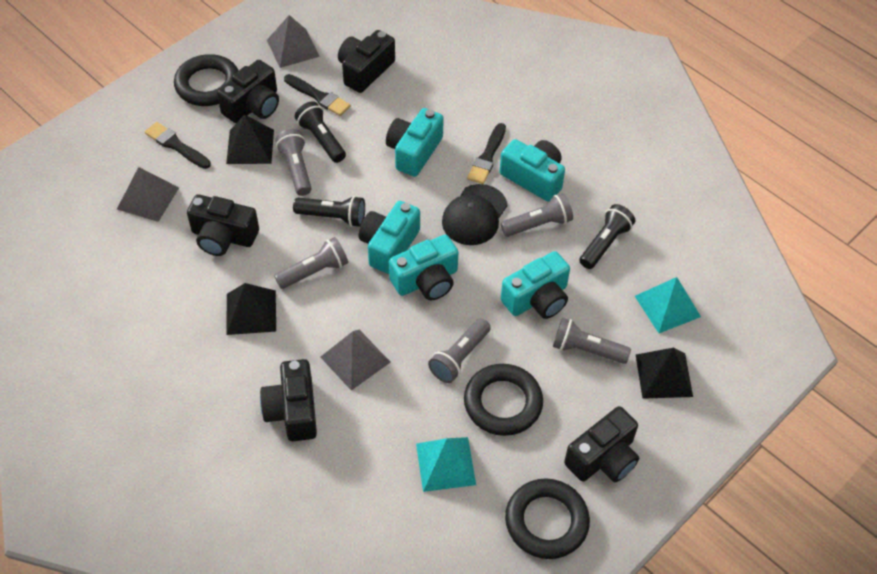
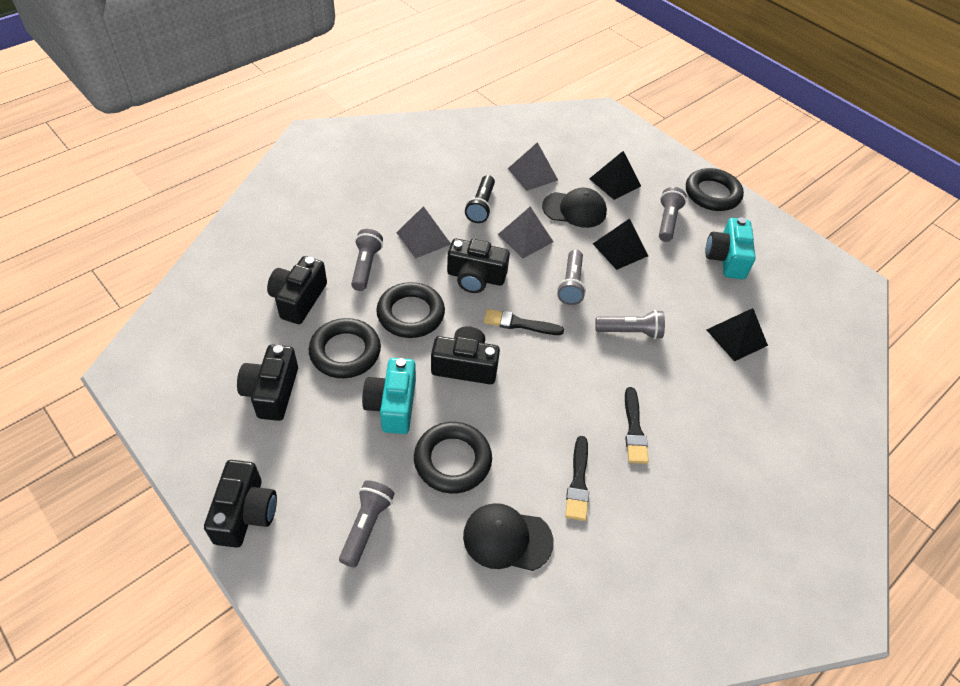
black cap: [442,184,507,245] = 1 -> [463,503,554,571] [542,188,607,228] = 2
black flashlight: [293,196,365,227] [295,101,346,163] [579,204,635,269] = 3 -> [465,175,495,223] = 1
black ring: [174,54,239,106] [464,364,543,436] [505,478,590,559] = 3 -> [309,318,381,378] [376,282,445,338] [414,422,492,494] [686,168,744,211] = 4
turquoise camera: [359,201,420,274] [386,108,444,177] [389,235,458,300] [500,139,565,202] [501,251,570,319] = 5 -> [362,358,416,434] [705,217,756,279] = 2
turquoise pyramid: [416,437,476,492] [635,277,701,333] = 2 -> none = 0

